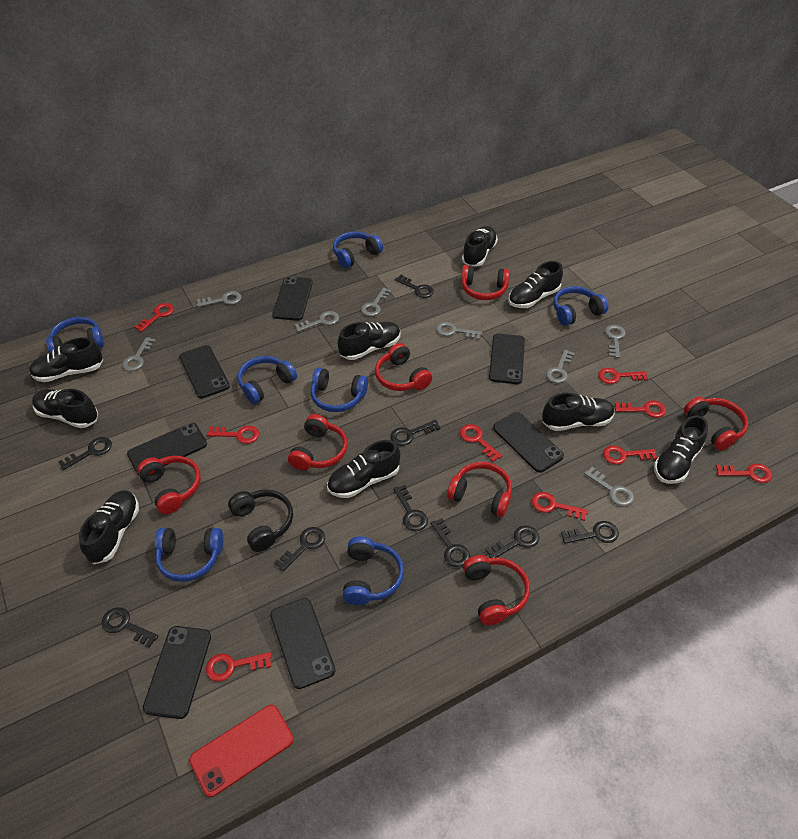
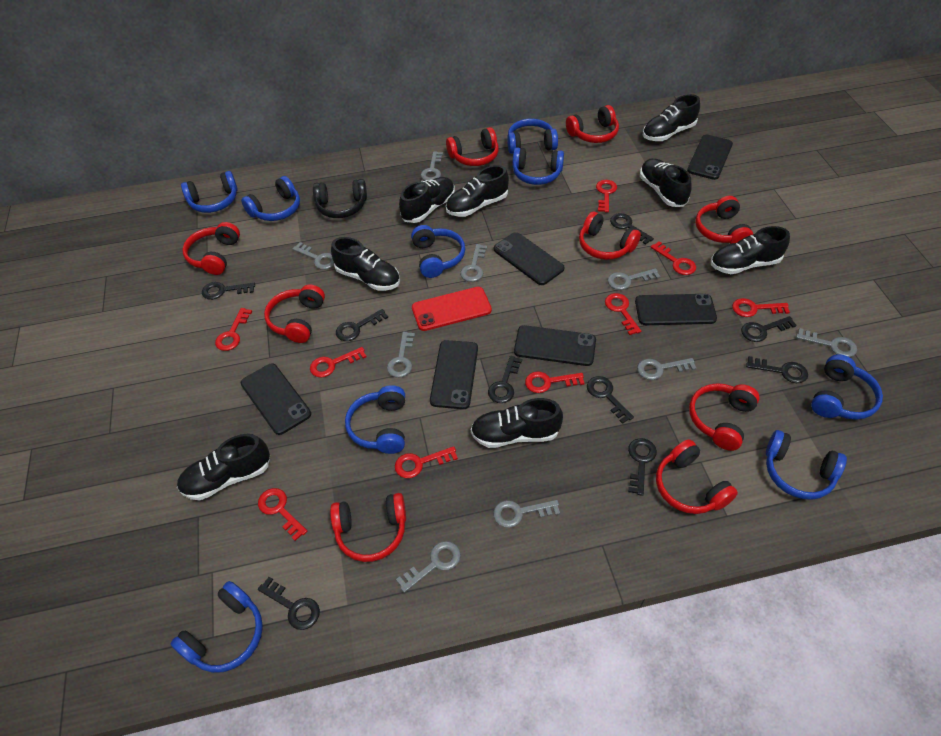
black phone: [127,423,207,475] [143,626,211,719] [179,345,230,398] [270,598,335,689] [272,277,313,320] [489,334,525,384] [493,412,564,473] = 7 -> [241,363,311,435] [430,340,478,409] [494,232,564,285] [514,325,596,366] [635,294,717,325] [687,135,733,180] = 6
black shoe: [29,337,103,382] [32,389,98,428] [79,490,139,564] [327,440,401,498] [338,322,401,360] [462,226,498,267] [508,261,563,308] [542,393,615,431] [654,415,708,484] = 9 -> [177,434,270,500] [331,237,400,291] [399,177,455,223] [446,165,509,217] [471,398,563,448] [640,158,692,207] [643,94,700,141] [711,226,790,274] = 8
blue headphones: [46,317,104,354] [155,528,223,582] [238,356,297,404] [311,368,368,412] [333,231,383,268] [342,536,404,605] [553,286,608,326] = 7 -> [171,581,263,673] [181,171,238,213] [241,176,300,221] [345,385,405,454] [411,225,465,278] [507,119,558,154] [512,147,564,185] [766,430,847,500] [811,354,883,420] = 9
grey key: [122,337,156,371] [197,291,242,307] [294,311,339,332] [361,288,392,316] [436,322,482,340] [546,350,574,383] [584,467,634,506] [605,325,626,358] = 8 -> [292,242,334,270] [387,332,415,378] [396,541,461,593] [421,151,443,181] [460,244,487,282] [493,500,560,528] [608,268,660,290] [637,358,696,380] [796,328,857,357] = 9
red headphones: [137,456,201,514] [288,414,348,470] [375,343,432,391] [447,462,512,517] [461,265,510,300] [463,555,530,625] [684,397,748,450] = 7 -> [183,222,240,275] [264,285,325,343] [330,493,406,562] [446,127,499,166] [566,105,619,143] [579,212,641,260] [656,439,738,514] [689,383,760,451] [695,196,753,244] = 9

